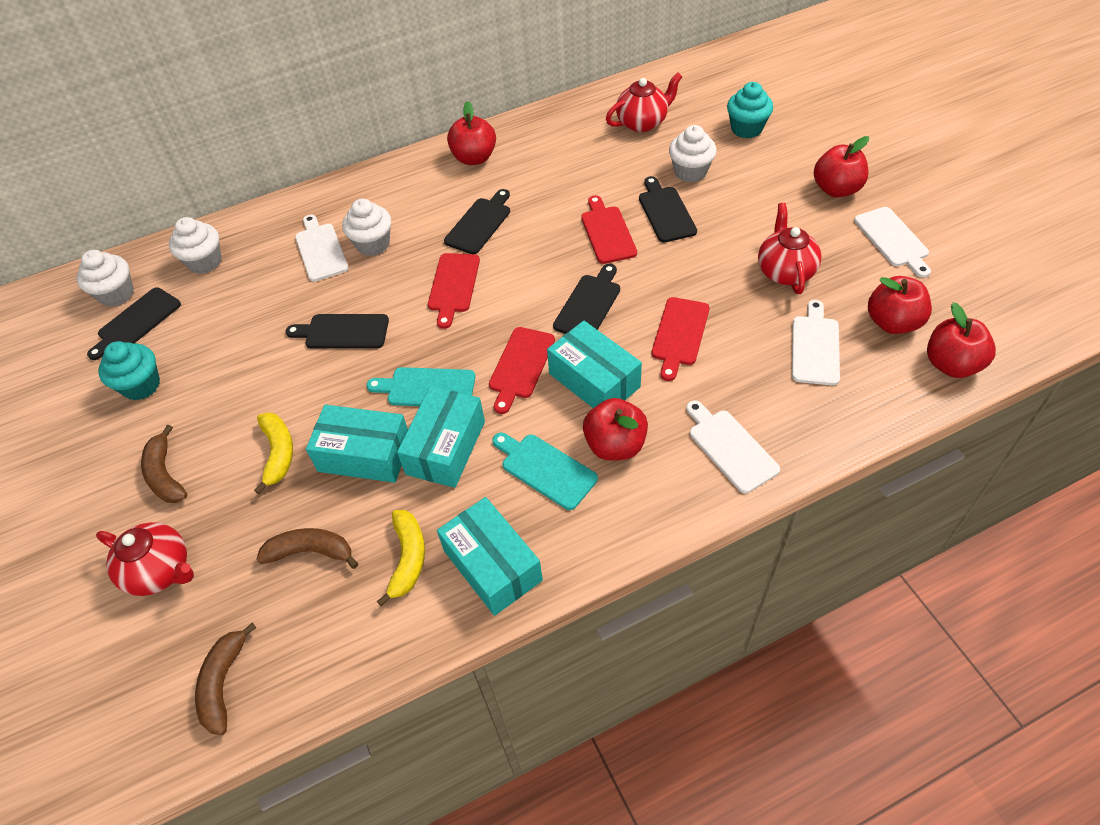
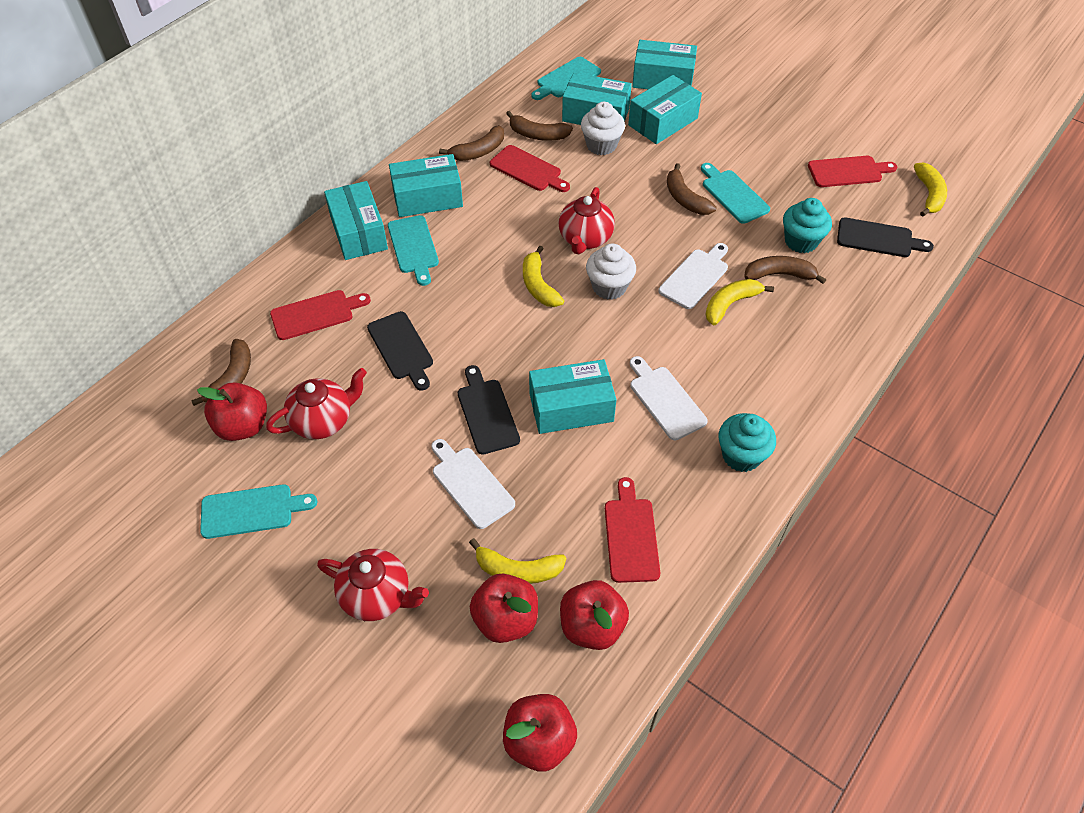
black cutting board: [87,287,181,360] [286,314,389,349] [444,189,510,254] [553,264,620,334] [639,176,697,242] = 5 -> [367,311,433,391] [458,365,520,455] [837,217,934,257] = 3
brown banana: [141,424,187,503] [195,623,257,735] [256,528,358,569] = 3 -> [191,339,251,406] [439,125,504,161] [506,111,573,141] [667,163,716,215] [745,256,826,284] = 5
red apple: [447,101,496,165] [583,398,648,461] [814,136,869,198] [868,276,932,334] [927,302,996,378] = 5 -> [197,382,267,441] [470,574,538,643] [503,694,577,772] [560,580,629,650] = 4
turquoise box: [306,405,408,483] [397,386,485,488] [437,497,543,616] [547,321,642,408] = 4 -> [324,181,388,260] [389,154,463,217] [529,359,616,434] [562,73,632,125] [628,75,702,144] [632,40,697,89] = 6
turquoise cutting board: [367,367,475,406] [492,433,598,510] = 2 -> [200,484,317,539] [388,215,439,286] [531,57,601,100] [701,163,770,224] = 4
white cupcake: [76,250,134,307] [169,217,222,274] [342,199,391,256] [669,125,717,183] = 4 -> [581,102,625,155] [586,244,636,300] = 2
white cutting board: [295,214,349,282] [686,400,780,493] [792,300,840,386] [854,207,931,278] = 4 -> [432,439,515,529] [630,356,708,440] [659,243,728,309] = 3
yellow banana: [254,412,293,494] [377,510,425,607] = 2 -> [469,538,566,584] [523,246,564,307] [705,279,774,325] [914,162,947,217] = 4

